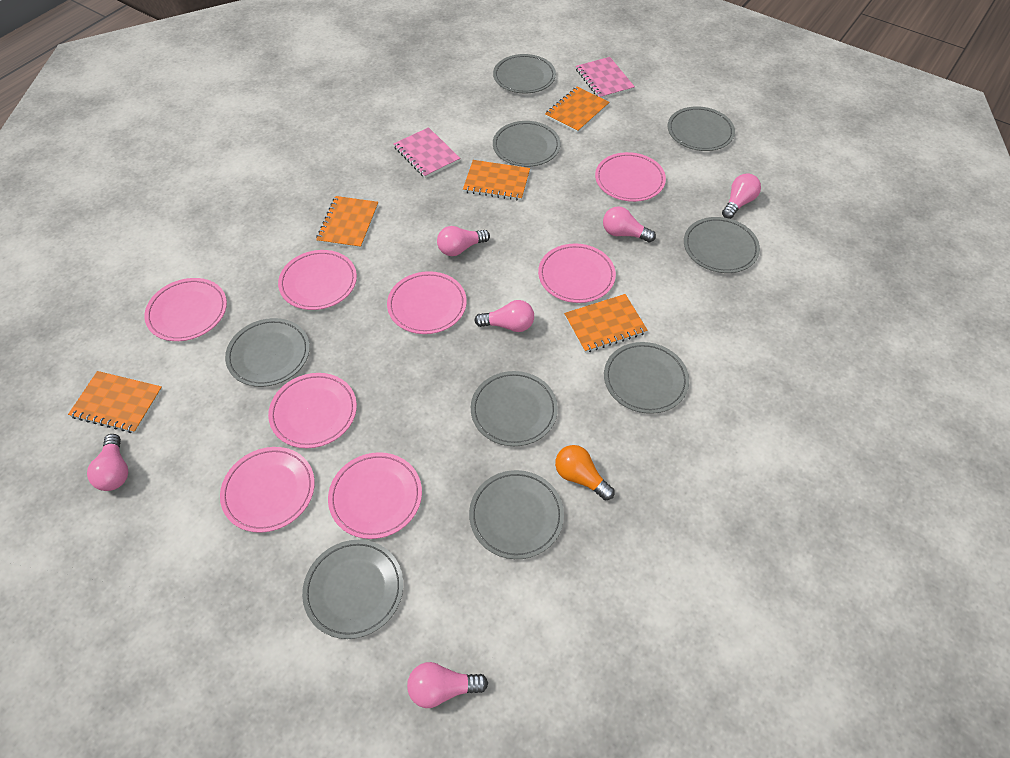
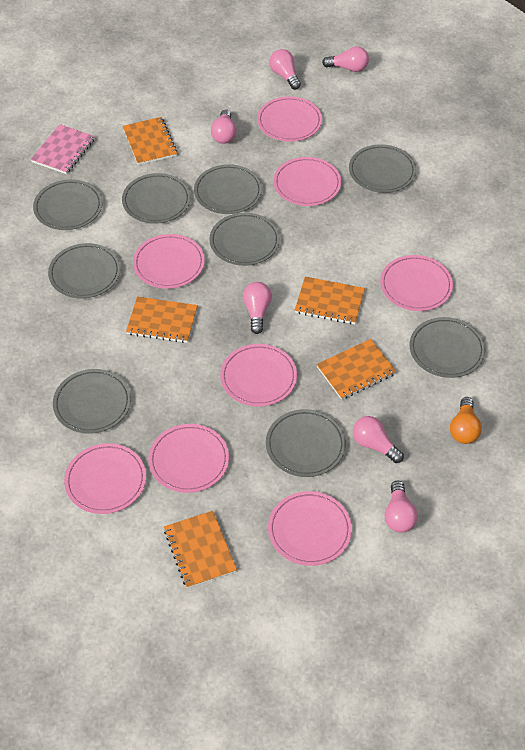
pink notebook: [394,127,460,178] [576,57,635,99] = 2 -> [31,124,95,174] = 1

